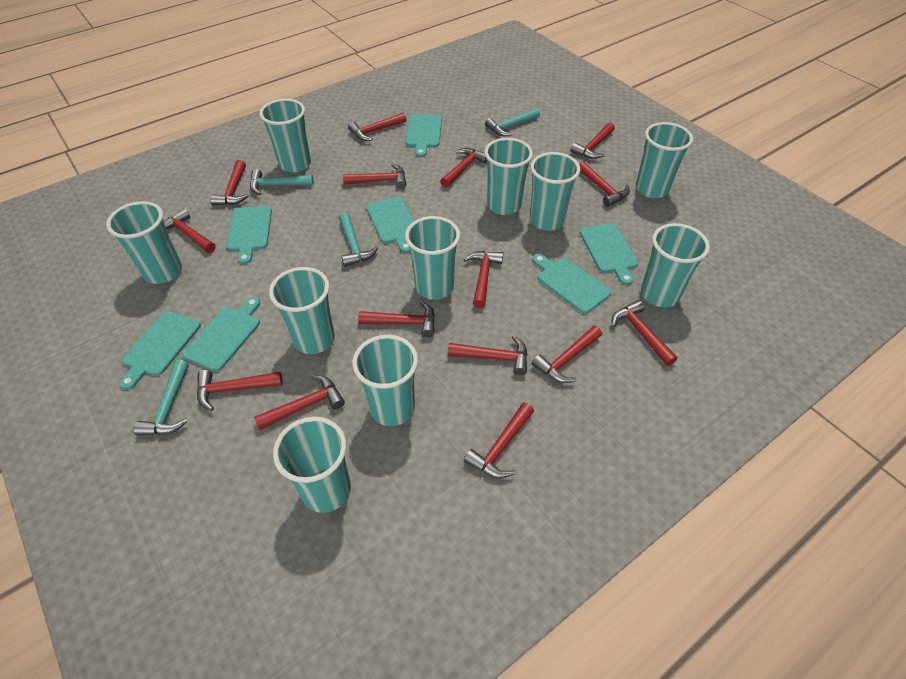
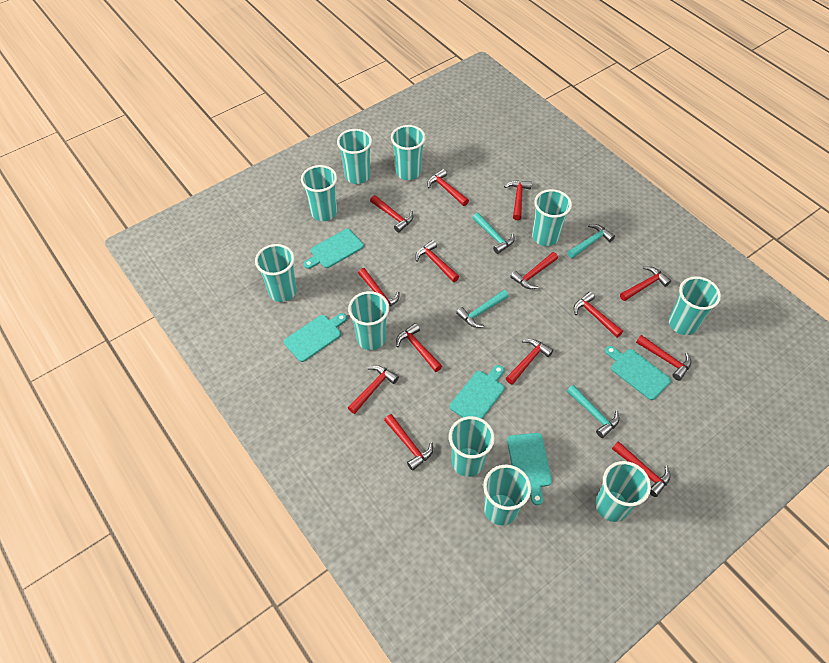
red hammer: [164,208,216,253] [197,370,283,411] [210,160,249,205] [254,375,345,430] [343,164,406,189] [348,113,407,141] [358,301,435,337] [440,148,487,188] [448,335,527,375] [464,251,503,308] [464,402,534,479] [532,326,602,383] [570,123,615,159] [579,162,630,207] [612,300,678,366] = 15 -> [348,365,399,414] [358,268,399,307] [370,195,414,232] [384,414,433,471] [396,323,442,372] [415,240,459,282] [427,169,469,206] [504,180,532,220] [506,339,553,385] [510,252,558,289] [573,292,623,338] [612,441,671,497] [620,266,671,301] [636,335,691,380] = 14
turquoise cutting board: [119,311,201,390] [182,297,260,372] [226,206,272,264] [366,197,414,253] [405,114,442,157] [532,254,611,314] [580,223,639,285] = 7 -> [284,313,347,362] [304,229,364,269] [450,365,505,419] [507,433,552,505] [605,346,671,400] = 5

